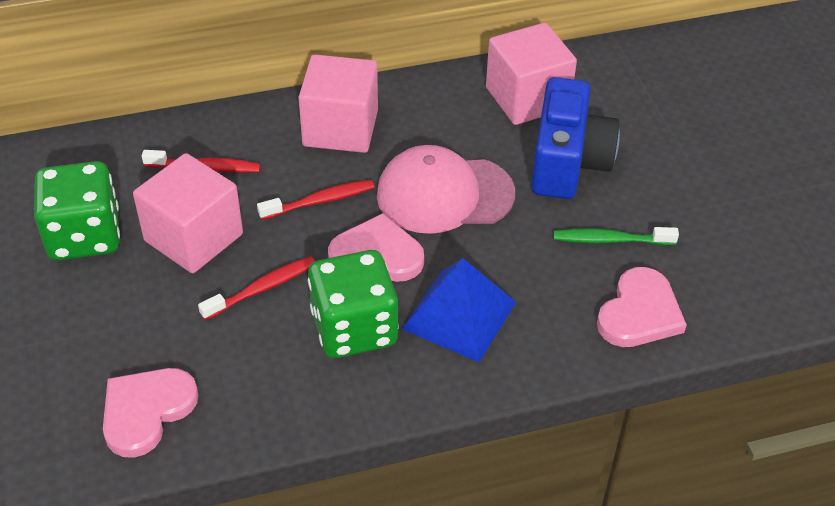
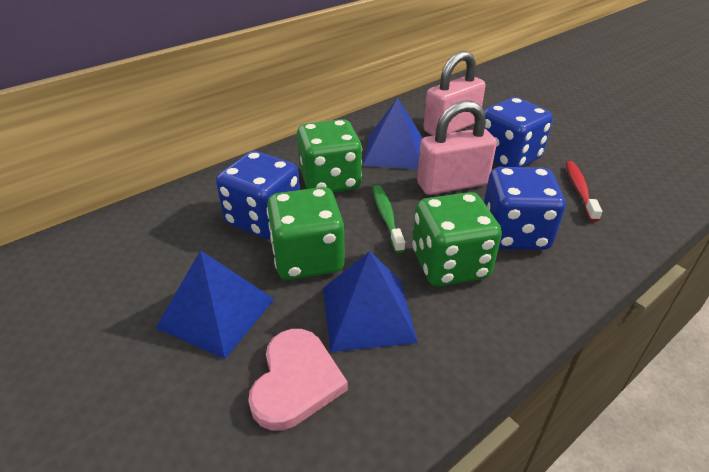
blue camera: [531,77,620,199] = 1 -> none = 0
blue dice: none = 0 -> [216,151,300,239] [484,97,553,167] [484,167,566,250] = 3
blue pyramid: [402,258,516,362] = 1 -> [156,250,274,359] [323,251,418,352] [363,98,423,170] = 3
green dice: [34,161,120,260] [308,250,399,358] = 2 -> [267,187,345,280] [297,119,362,193] [412,192,502,286] = 3
pink cap: [377,145,515,234] = 1 -> none = 0
pink cube: [133,153,243,273] [298,55,378,153] [486,23,577,125] = 3 -> none = 0
pink heart: [103,368,199,458] [328,213,424,282] [597,267,686,347] = 3 -> [248,329,348,431] = 1
pink padlock: none = 0 -> [417,100,497,195] [423,51,486,136] = 2
red toothbrush: [142,150,261,173] [198,256,315,320] [257,180,374,220] = 3 -> [566,161,602,222] = 1

